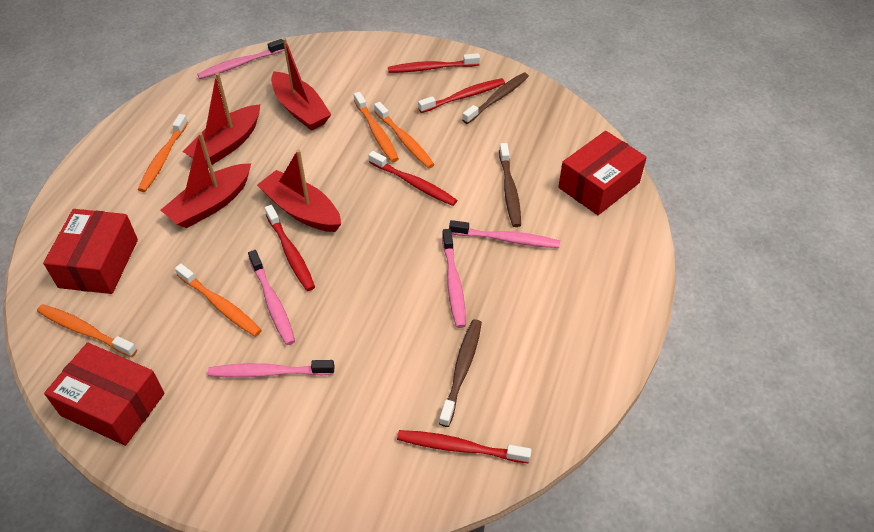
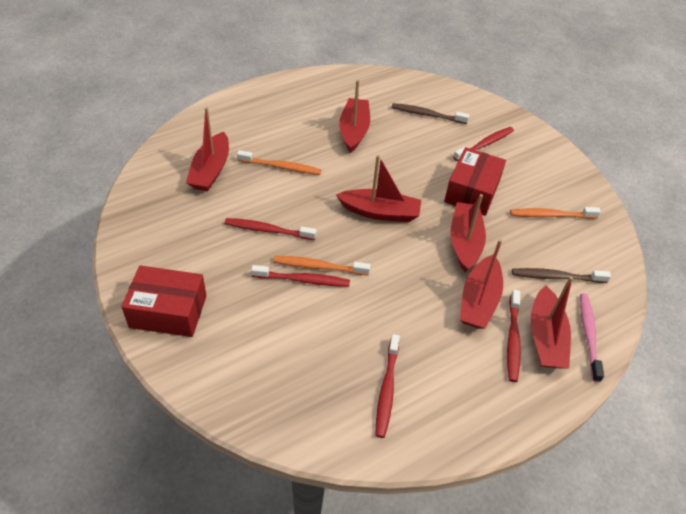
brown toothbrush: [439,319,482,427] [462,73,529,124] [499,143,521,227] = 3 -> [392,103,469,124] [512,268,611,283] = 2
orange toothbrush: [37,304,137,357] [138,114,188,192] [175,264,262,337] [354,92,399,162] [374,102,435,168] = 5 -> [237,150,321,175] [273,256,370,275] [510,207,601,219] = 3
pink toothbrush: [197,39,285,79] [208,360,335,378] [248,250,295,345] [442,229,466,328] [449,220,560,248] = 5 -> [580,293,604,382] = 1
red boat: [161,132,251,228] [182,73,260,167] [257,150,341,232] [271,38,332,131] = 4 -> [186,107,229,191] [336,155,421,222] [339,80,370,153] [450,194,486,272] [460,239,503,329] [531,276,573,368] = 6
red box: [43,209,138,294] [44,343,165,446] [558,131,647,215] = 3 -> [121,265,207,337] [444,147,506,216] = 2

